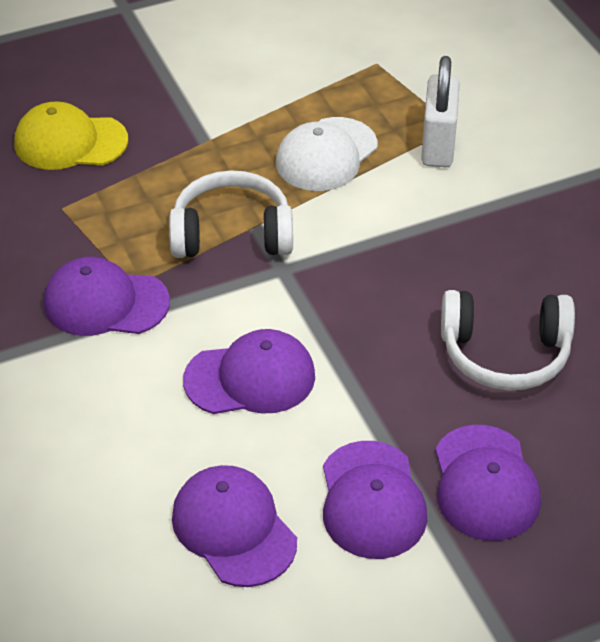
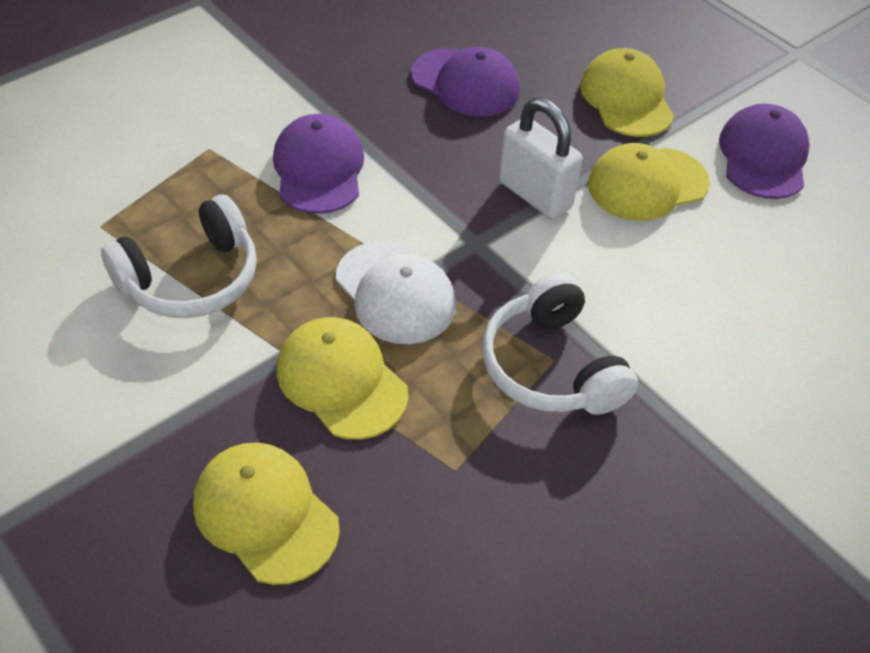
purple cap: [44,257,170,336] [172,465,297,587] [183,329,315,414] [323,441,427,559] [435,425,541,541] = 5 -> [273,114,364,214] [411,47,520,117] [719,104,810,199] = 3
yellow cap: [14,101,128,170] = 1 -> [193,442,340,585] [277,317,408,440] [580,48,674,137] [588,143,710,221] = 4

